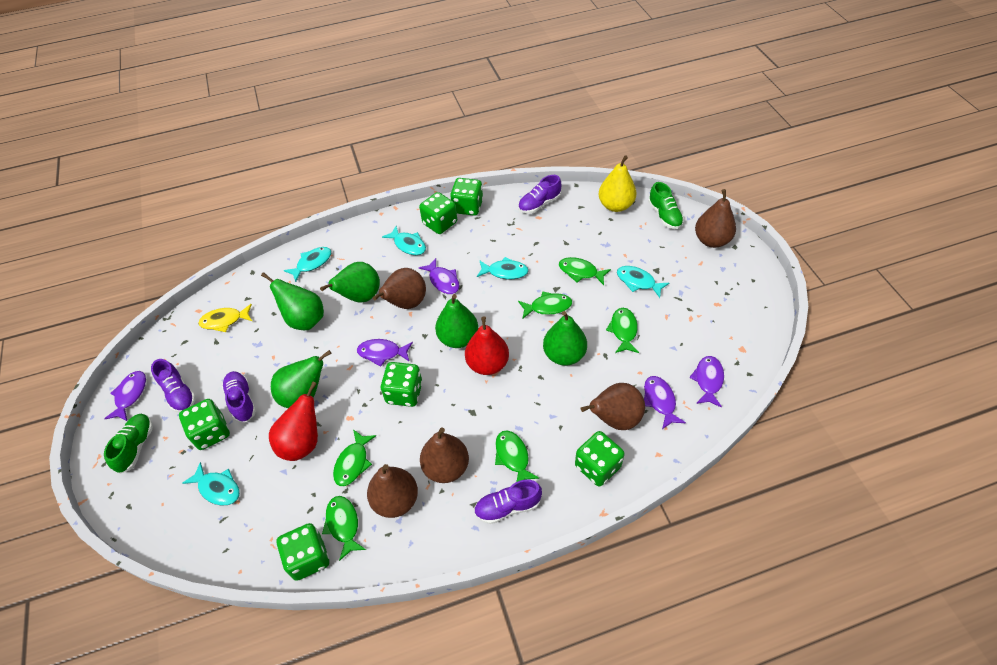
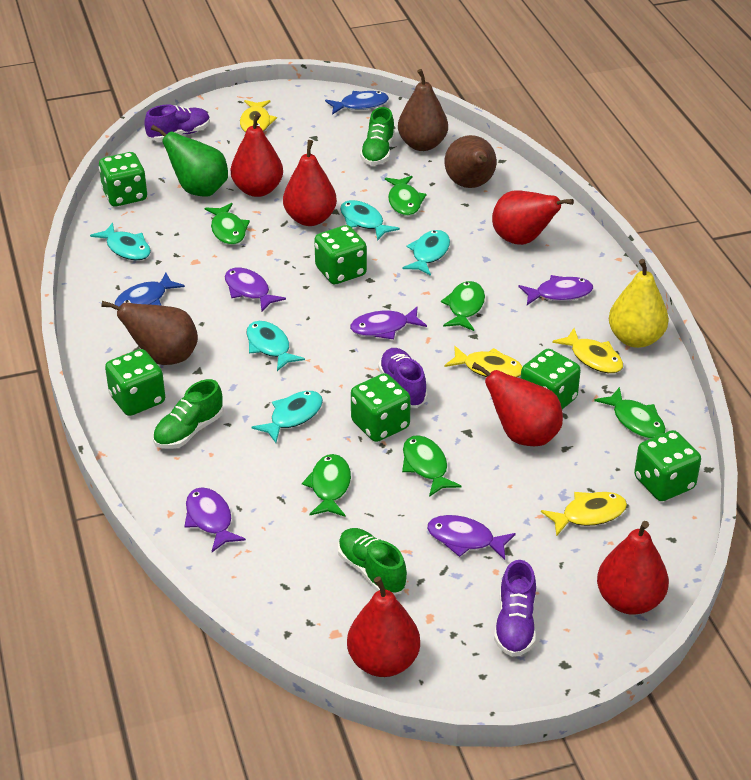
blue fish: none = 0 -> [114,273,185,307] [325,91,389,115] = 2
brown pear: [367,464,418,518] [373,268,426,309] [420,427,469,483] [581,383,645,430] [695,189,736,248] = 5 -> [101,301,198,365] [398,69,448,151] [445,135,497,188] = 3
green pear: [261,272,324,330] [271,350,332,408] [320,262,380,303] [435,294,478,348] [543,311,587,366] = 5 -> [151,125,228,197] = 1
green shoe: [104,414,153,474] [648,182,684,229] = 2 -> [153,379,224,449] [338,528,407,595] [360,107,395,165] = 3
purple shoe: [151,359,196,413] [222,371,256,422] [474,480,542,524] [518,175,561,214] = 4 -> [144,105,210,141] [378,348,428,408] [494,560,536,657] = 3
red pear: [269,381,318,461] [465,316,509,375] = 2 -> [231,113,283,197] [283,140,337,226] [347,576,420,677] [472,362,563,446] [492,190,574,245] [597,521,669,615] = 6
yellow fish: [198,304,252,332] = 1 -> [240,100,277,132] [444,346,522,377] [541,492,627,536] [552,328,623,373] = 4

